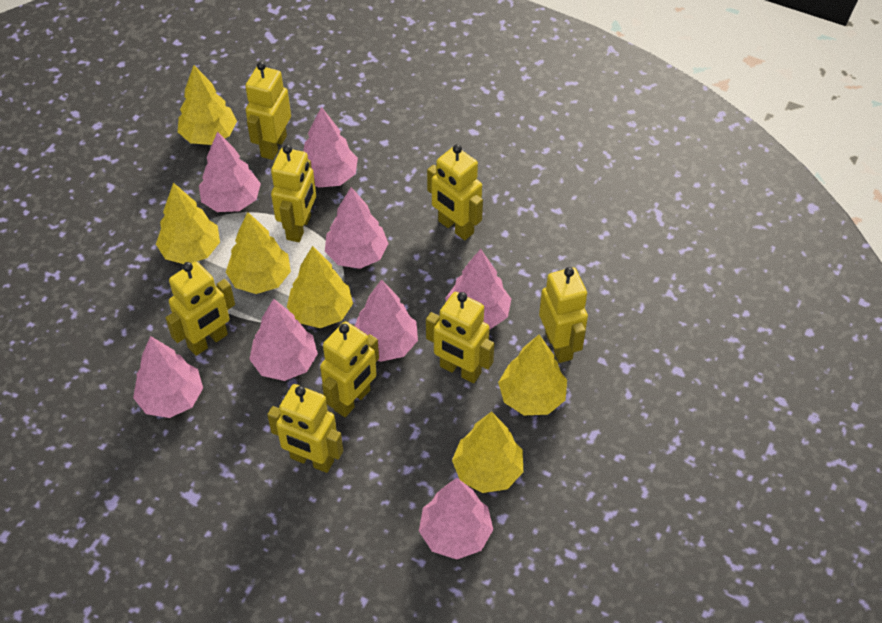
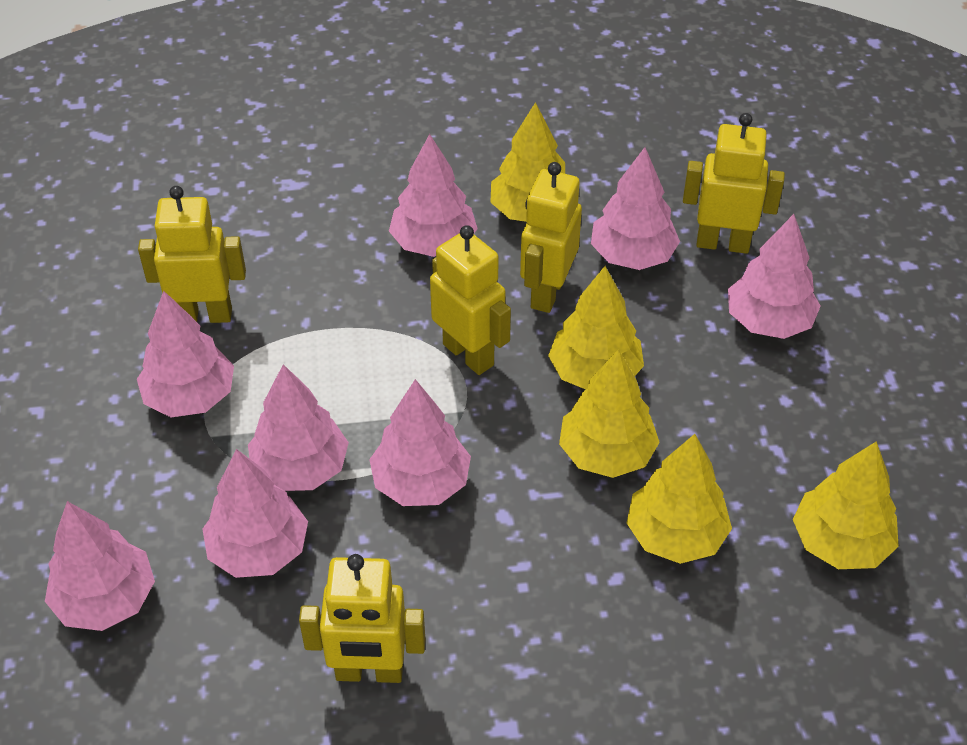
yellow robot: [166,262,235,356] [245,62,291,160] [267,384,343,473] [271,145,316,242] [320,322,379,417] [426,292,494,383] [427,144,483,240] [539,267,588,363] = 8 -> [138,186,246,323] [299,554,425,683] [430,225,511,375] [520,162,582,313] [683,113,785,254] = 5
yellow tree: [156,183,220,264] [178,65,237,145] [226,212,291,294] [287,246,353,328] [452,412,523,493] [498,335,567,415] = 6 -> [490,102,565,222] [548,266,644,389] [559,349,660,478] [627,434,732,564] [793,441,899,569] = 5

